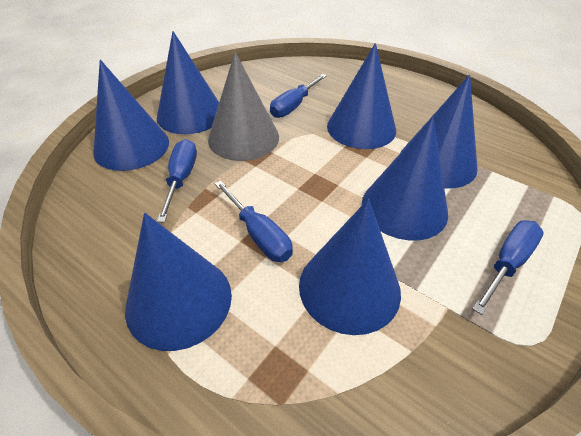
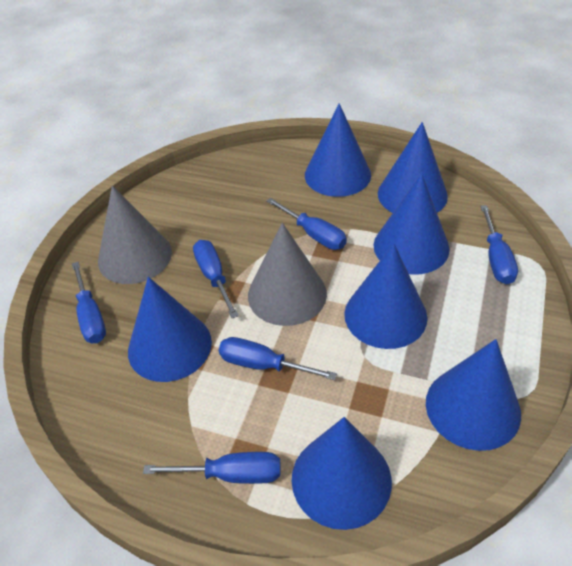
blue screwdriver: [157,139,197,222] [214,181,293,262] [270,74,327,118] [473,220,544,315] = 4 -> [72,262,106,343] [143,452,281,484] [193,240,239,318] [219,337,337,380] [266,198,347,250] [480,205,518,284] = 6
grey cone: [208,52,279,161] = 1 -> [98,186,172,284] [248,223,327,326] = 2

